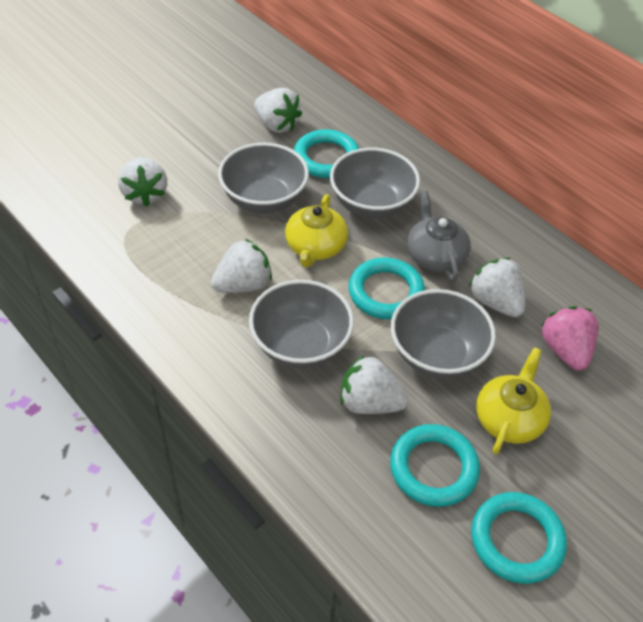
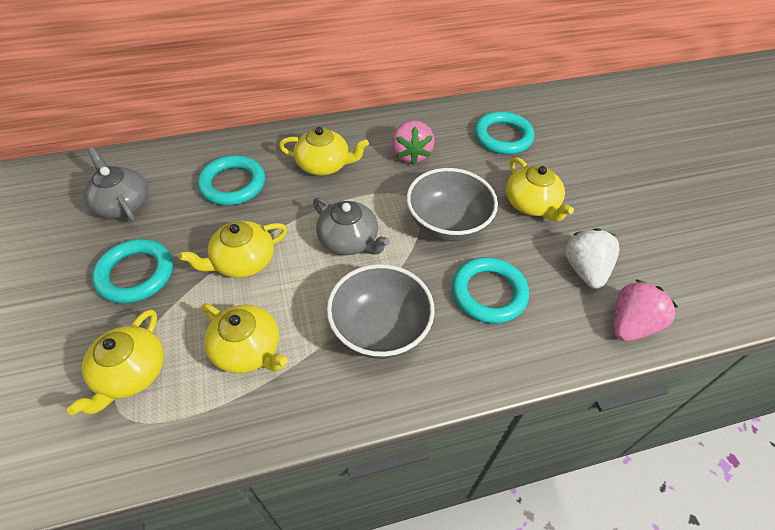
grey bowl: [218,142,309,213] [249,280,354,369] [330,148,420,218] [391,289,496,379] = 4 -> [327,264,435,359] [406,168,498,241] = 2
grey teapot: [407,191,471,281] = 1 -> [83,147,148,222] [313,197,390,255] = 2
pink strawberry: [541,306,598,371] = 1 -> [391,120,435,165] [614,279,678,341] = 2
white strawberry: [118,157,167,206] [211,239,272,293] [254,88,302,133] [340,355,408,414] [469,258,525,317] = 5 -> [565,228,620,289] = 1
yellow teapot: [285,194,348,267] [476,347,551,454] = 2 -> [67,309,164,415] [179,221,287,278] [202,303,288,374] [279,127,369,176] [506,157,574,222] = 5

